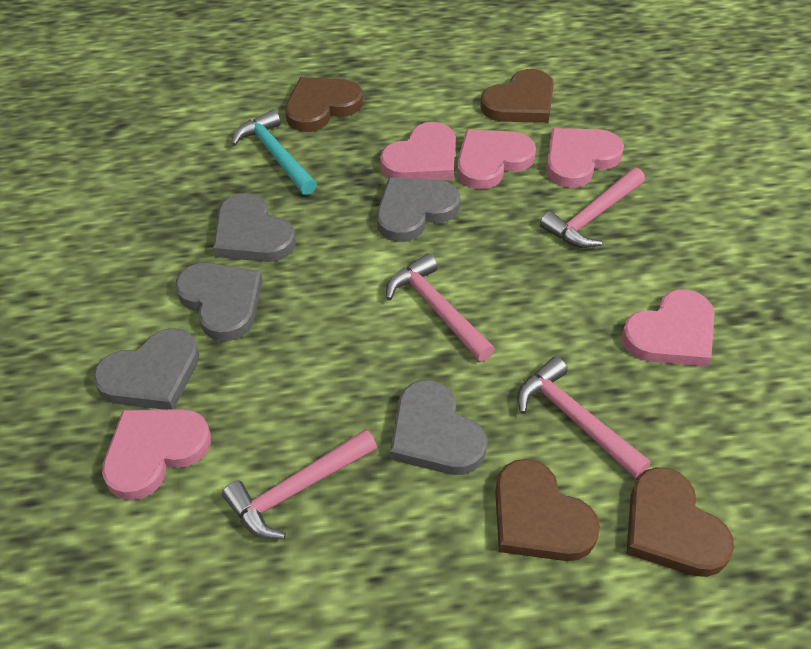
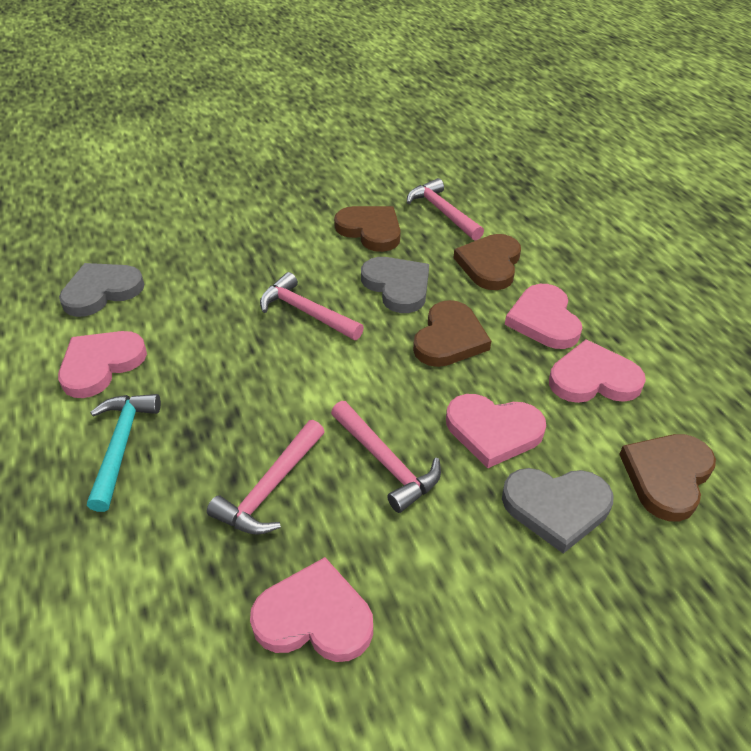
grey heart: [93,328,199,409] [175,263,263,341] [213,193,296,262] [377,177,460,242] [390,380,487,475] = 5 -> [59,263,144,317] [361,257,429,313] [502,468,614,554] = 3

